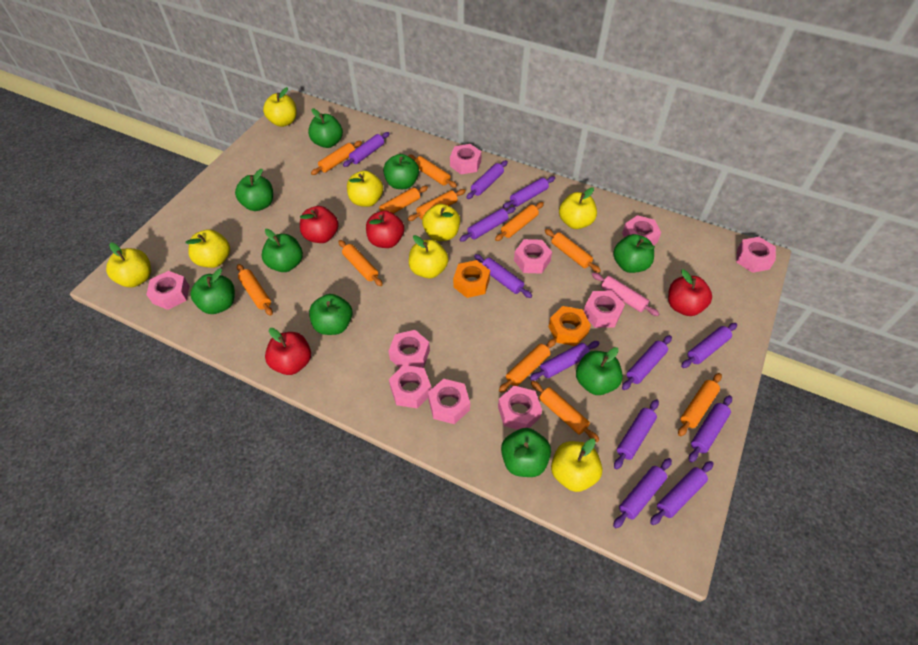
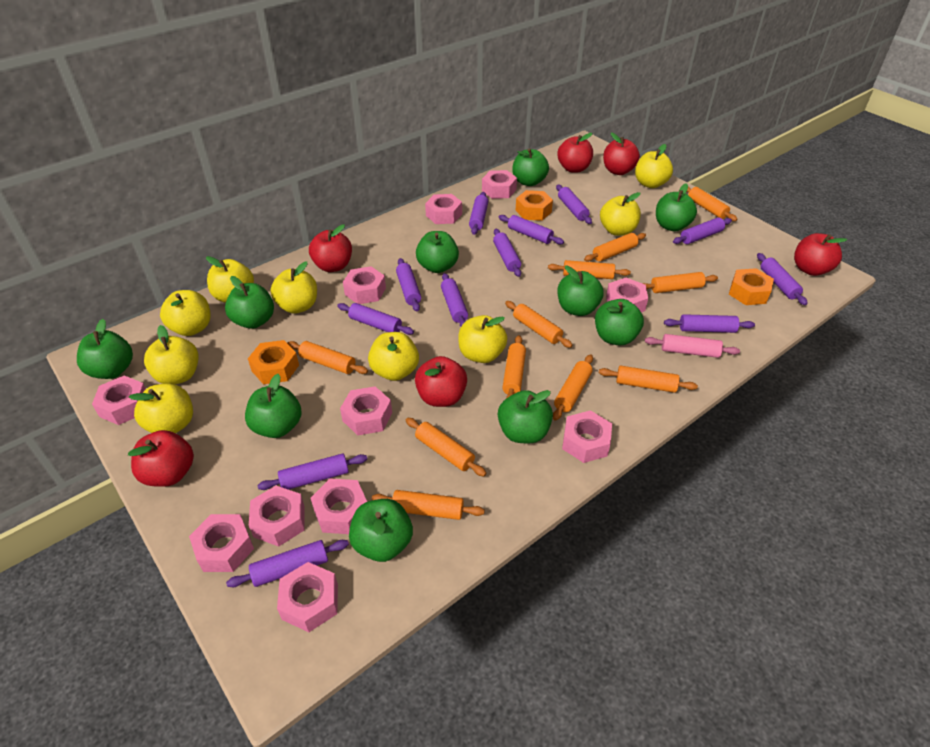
green apple: [191,268,235,314] [235,169,273,211] [261,229,303,272] [308,108,343,148] [309,294,353,335] [383,154,419,189] [501,428,551,477] [576,347,623,395] [613,234,655,273] = 9 -> [77,319,133,379] [225,276,274,329] [245,374,301,438] [349,499,413,562] [416,231,459,273] [498,390,553,443] [512,149,549,186] [557,265,604,316] [595,299,644,345] [656,183,697,231] = 10
orange nut: [453,260,490,298] [548,306,591,346] = 2 -> [248,340,299,384] [516,190,553,221] [729,268,774,305] = 3
pink nut: [146,271,189,310] [389,330,430,368] [389,365,431,409] [428,379,470,424] [450,144,482,175] [498,386,542,430] [514,239,552,274] [584,291,625,328] [622,215,661,245] [736,237,776,273] = 10 -> [92,376,146,425] [189,514,254,572] [249,486,305,547] [277,562,338,632] [311,478,367,534] [340,386,392,435] [343,266,386,304] [425,194,462,224] [482,170,517,199] [562,410,612,463] [606,278,648,313] = 11
red apple: [265,328,311,375] [300,206,339,243] [366,211,404,248] [668,269,712,316] = 4 -> [128,430,194,487] [309,224,352,272] [415,356,467,407] [558,133,593,173] [603,132,640,175] [794,233,847,276] = 6
yellow apple: [106,243,151,287] [186,229,230,268] [263,87,297,127] [347,171,383,207] [409,235,449,278] [422,204,460,241] [551,439,602,492] [559,187,597,229] = 8 -> [129,383,193,433] [144,325,199,385] [160,290,211,336] [206,256,254,303] [270,261,317,313] [368,332,419,381] [458,315,507,363] [600,192,641,236] [635,144,673,188] = 9

